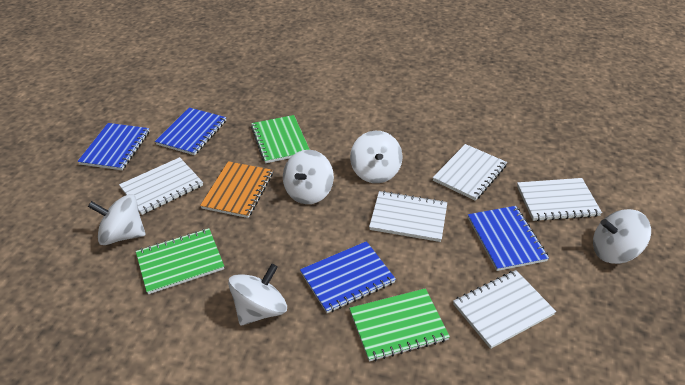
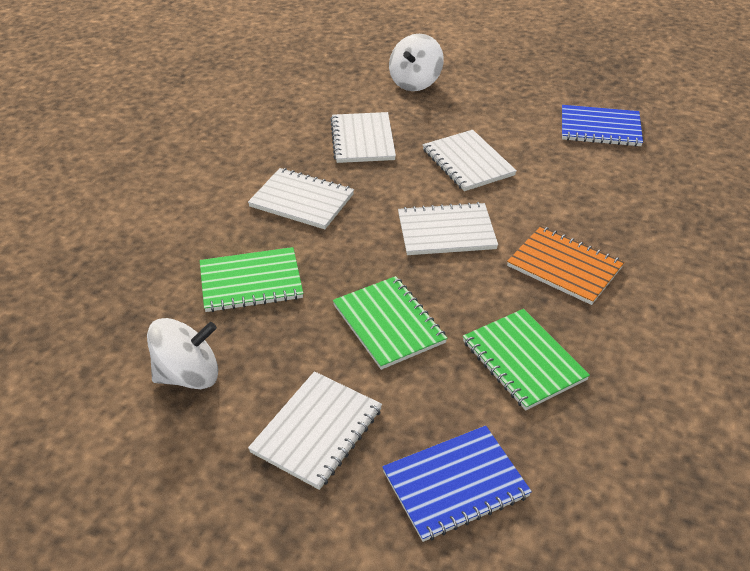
blue notebook: [77,123,150,170] [155,108,226,155] [300,241,396,313] [468,206,549,271] = 4 -> [382,426,532,542] [562,105,643,146] = 2
white spinning top: [88,194,145,245] [228,264,287,326] [283,150,334,204] [350,131,402,183] [593,209,651,264] = 5 -> [147,318,218,389] [389,34,444,91] = 2

